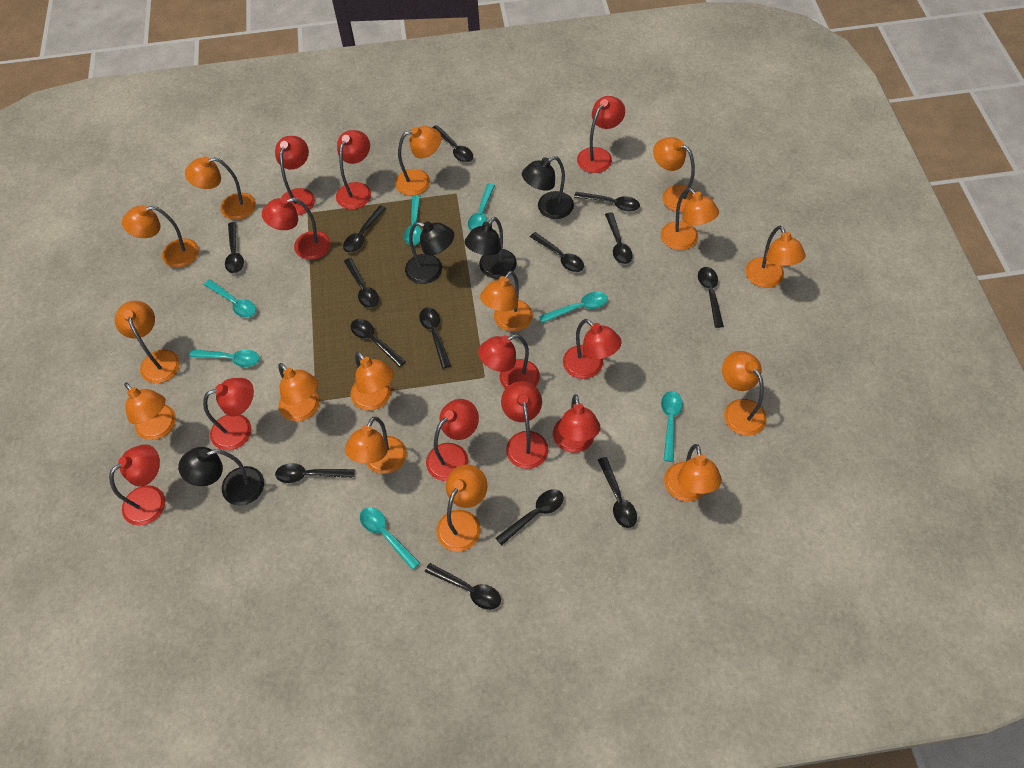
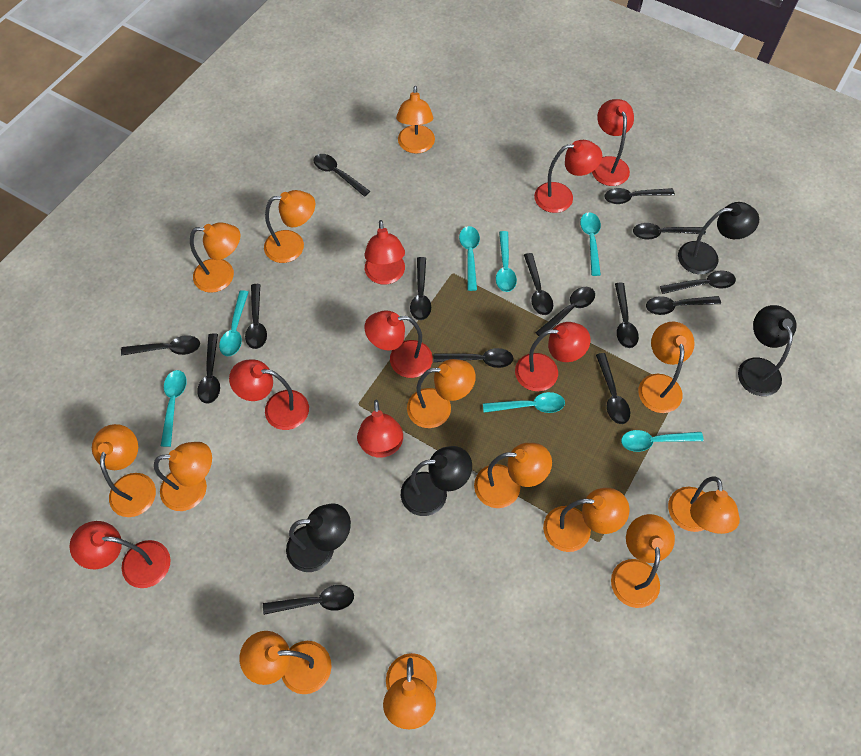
black spoon: [225,222,244,273] [275,463,355,483] [343,205,386,253] [344,258,379,308] [351,319,406,367] [419,307,451,368] [425,563,501,610] [432,125,473,162] [495,489,564,546] [530,232,584,272] [574,192,640,212] [598,457,637,528] [605,212,633,264] [698,267,724,328] = 14 -> [121,335,200,356] [197,333,220,404] [245,284,267,349] [263,585,354,615] [313,154,370,197] [410,257,431,320] [434,348,513,368] [524,253,553,315] [535,287,595,336] [596,353,630,424] [604,188,675,204] [615,283,639,348] [633,223,706,240] [646,296,721,315] [660,270,736,294] = 15
orange lamp: [115,301,180,383] [122,205,199,268] [124,382,176,440] [185,157,256,220] [278,363,319,422] [345,417,407,474] [351,352,394,411] [395,126,441,196] [436,464,488,552] [480,271,533,332] [653,137,696,212] [661,188,719,250] [664,444,722,501] [722,351,766,436] [745,225,806,288] = 15 -> [92,424,156,517] [154,442,212,511] [190,222,240,293] [239,631,332,694] [264,190,315,263] [383,653,437,729] [396,86,435,154] [407,359,476,428] [474,443,552,508] [543,488,630,552] [611,514,675,608] [638,321,695,413] [668,476,740,534] = 13
red lamp: [109,444,165,526] [203,378,254,450] [262,197,331,260] [275,136,315,215] [336,130,371,209] [426,399,479,481] [478,334,540,389] [501,381,549,469] [553,394,601,453] [563,319,622,379] [577,96,625,173] = 11 -> [69,521,170,588] [229,359,309,430] [357,400,403,458] [364,220,405,284] [364,311,433,378] [515,322,591,391] [534,140,602,213] [592,99,634,186] = 8

